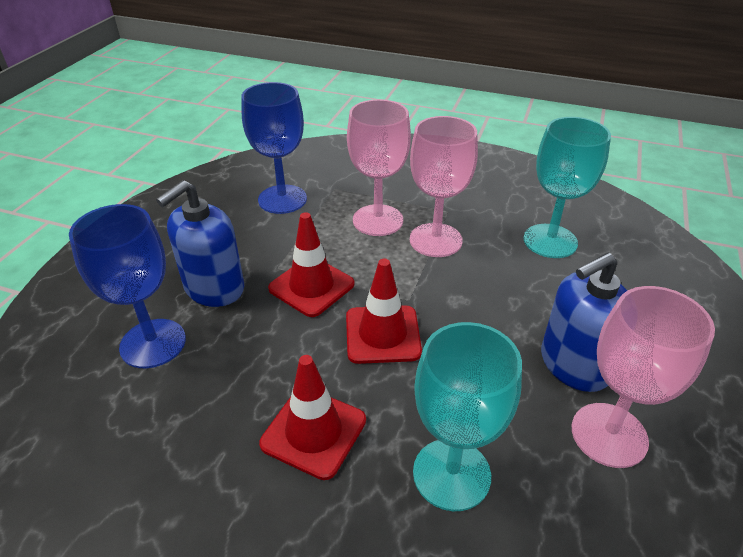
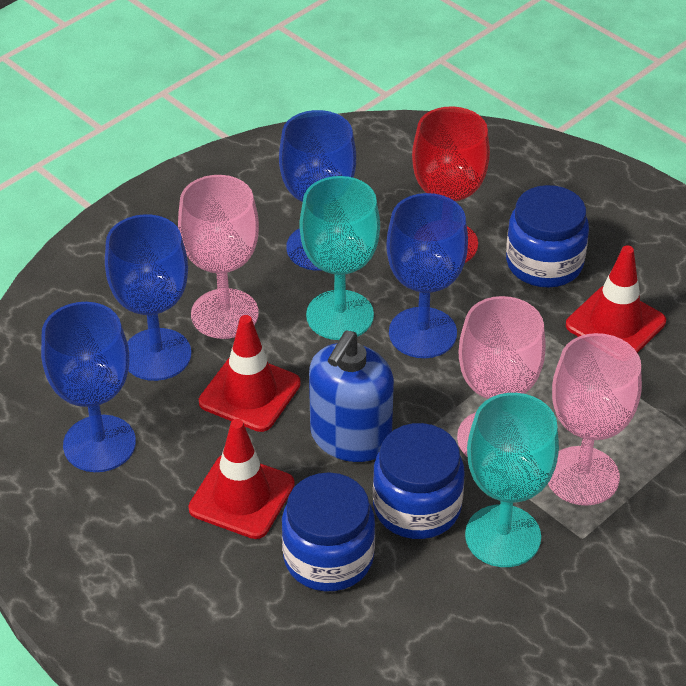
blue goblet: [69,204,186,368] [242,82,307,214] = 2 -> [41,302,136,472] [105,214,191,381] [279,110,356,271] [386,193,468,358] = 4
blue jar: none = 0 -> [282,472,375,591] [373,423,464,539] [506,185,589,287] = 3
blue soap dispenser: [156,180,244,307] [541,253,628,392] = 2 -> [309,331,394,462] = 1
red goblet: none = 0 -> [412,106,490,263] = 1

